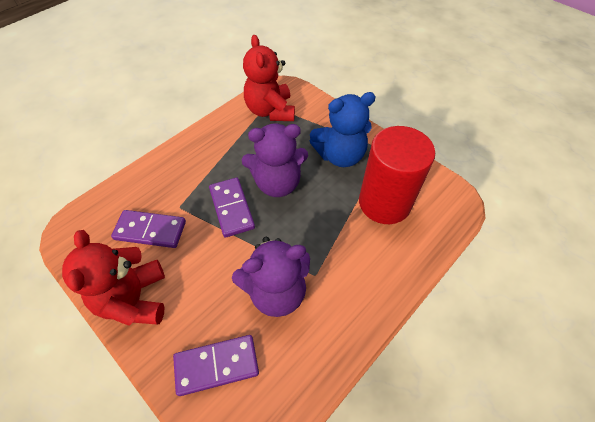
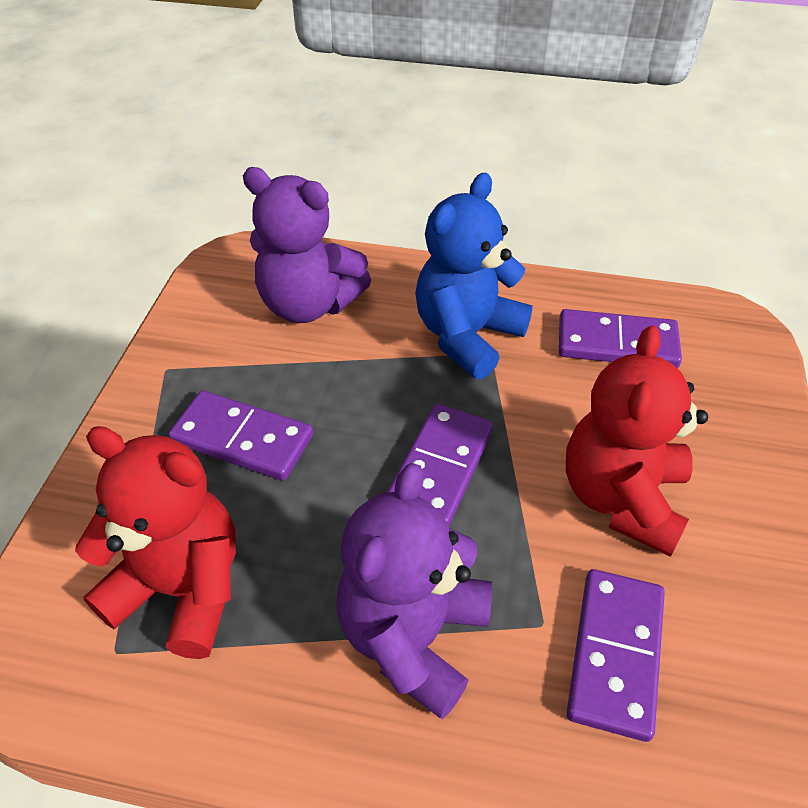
purple domino: [111,210,186,248] [173,335,259,396] [209,177,255,238] = 3 -> [169,390,313,481] [387,404,493,526] [559,309,682,368] [567,569,665,742] = 4
red cylinder: [359,126,435,224] = 1 -> none = 0

